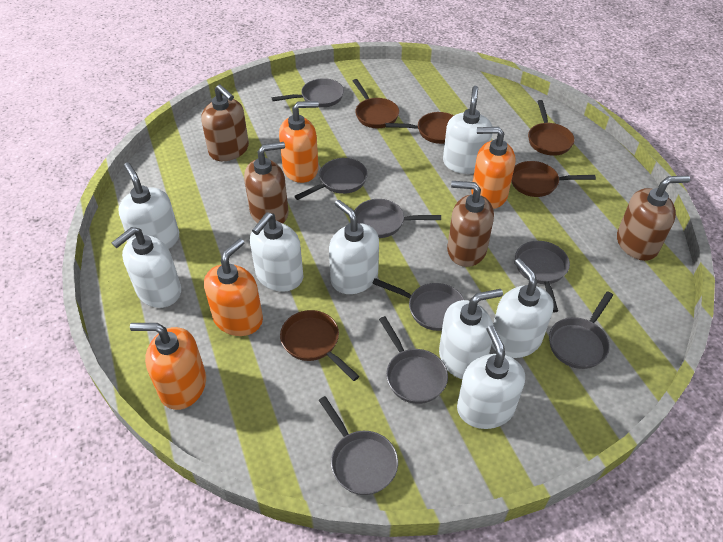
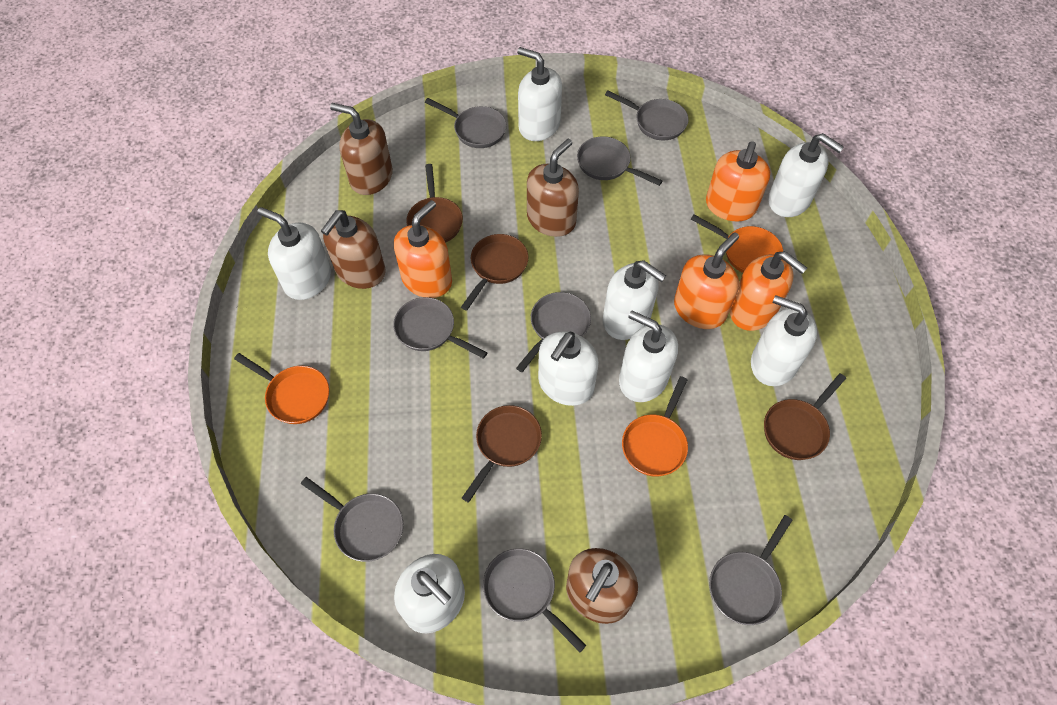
brown pan: [280,310,359,381] [353,79,399,128] [385,112,454,144] [511,161,596,197] [528,100,575,156] = 5 -> [406,164,463,243] [461,234,528,311] [462,405,542,503] [764,373,846,460] = 4
orange pan: none = 0 -> [234,353,329,424] [622,376,688,476] [691,214,783,273] = 3

